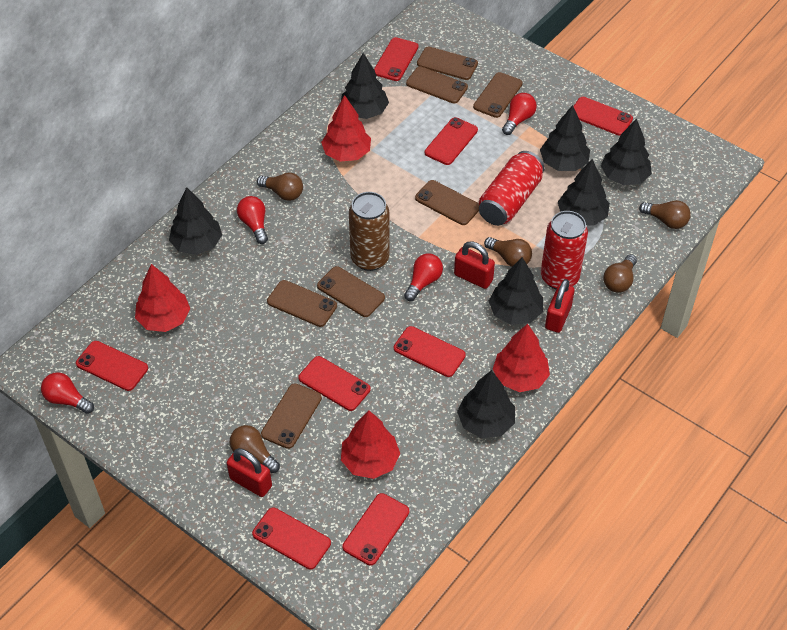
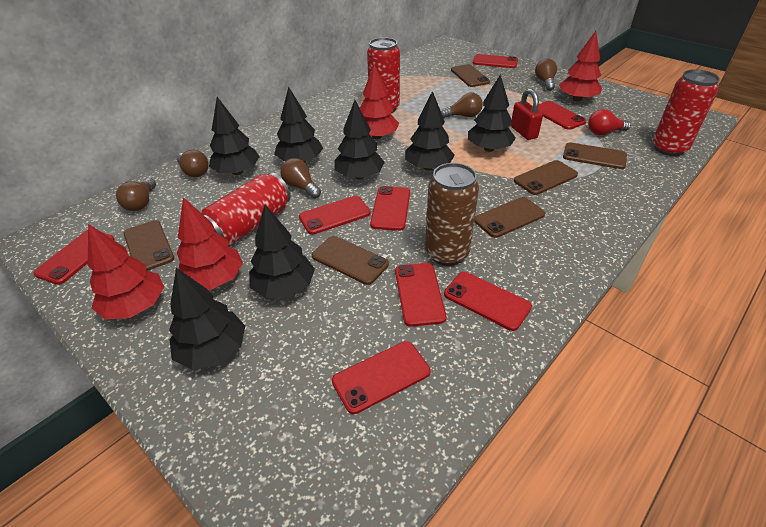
brown phone: [261,383,322,449] [267,280,337,327] [317,266,385,317] [406,67,468,103] [415,180,479,225] [417,47,478,80] [473,72,523,118] = 7 -> [124,220,175,271] [312,236,389,285] [451,64,490,87] [474,197,545,238] [514,160,578,195] [563,142,627,169] = 6
red can: [479,151,545,226] [541,211,588,289] = 2 -> [201,172,291,247] [367,37,400,114] [653,69,720,156] = 3
red light bulb: [41,372,94,414] [237,196,268,244] [404,253,443,301] [502,93,537,135] = 4 -> [588,109,631,135] = 1
red padlock: [227,448,272,497] [454,242,495,289] [545,279,575,333] = 3 -> [511,88,543,140] = 1

